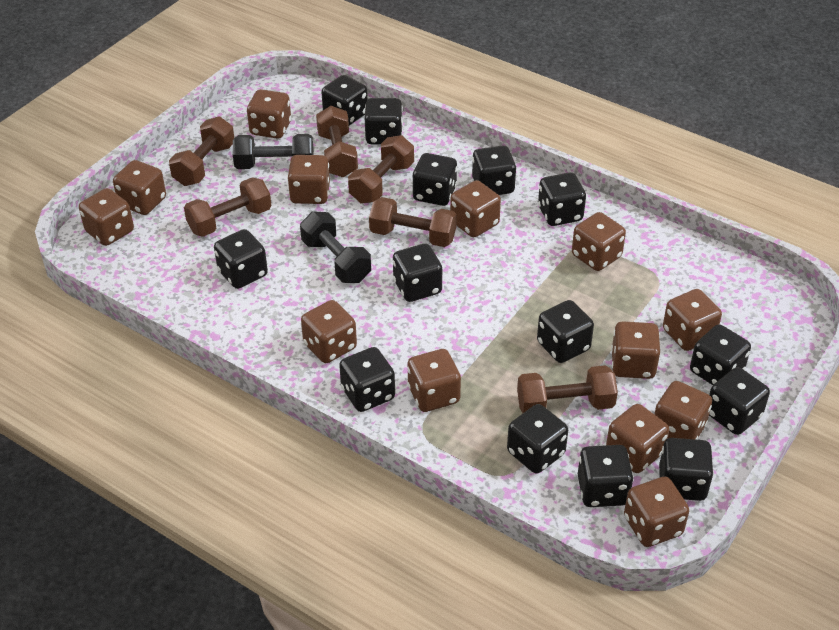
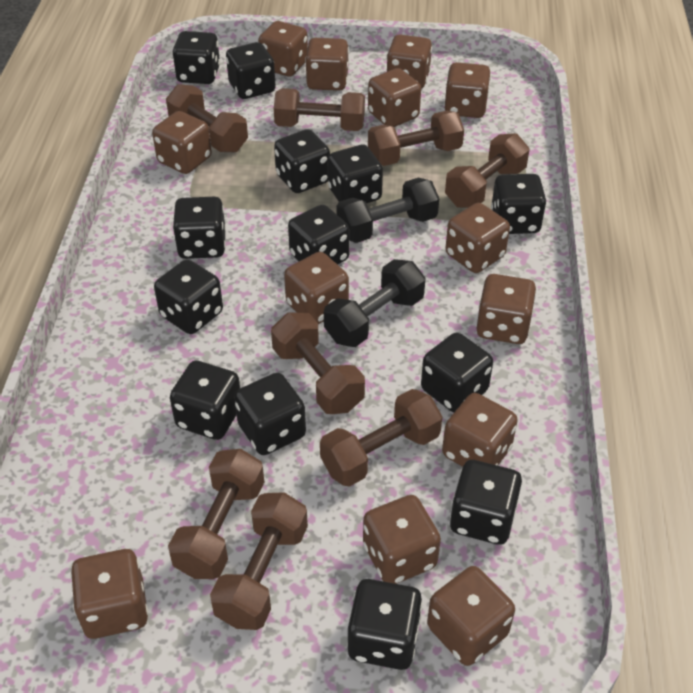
black dice: [214,229,268,289] [321,75,368,126] [339,347,395,412] [365,98,403,145] [393,244,442,302] [412,153,457,206] [472,146,517,195] [507,404,568,474] [537,300,594,363] [538,172,586,226] [578,445,634,507] [659,438,714,501] [690,324,751,385] [709,367,770,435] = 14 -> [154,259,223,334] [170,361,240,440] [173,31,220,84] [173,197,226,259] [226,42,276,99] [234,373,306,455] [274,129,330,193] [288,205,350,265] [328,145,383,203] [347,579,422,670] [421,333,493,412] [450,460,522,545] [491,174,547,234] = 13
brown dumbbell: [169,117,234,186] [184,177,271,237] [316,106,358,177] [348,135,414,203] [369,197,457,247] [517,365,618,413] = 6 -> [166,84,248,152] [168,449,264,579] [210,492,308,630] [271,313,365,414] [274,88,365,131] [320,389,442,487] [368,111,464,166] [445,133,529,208] = 8

